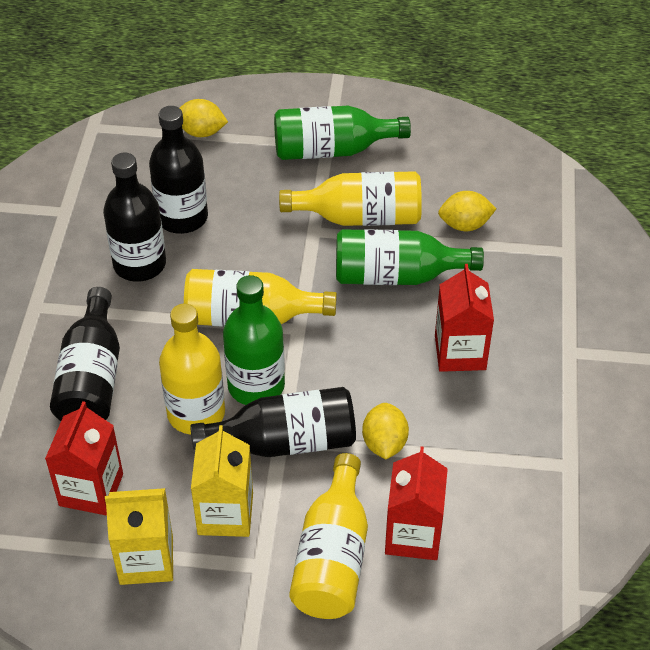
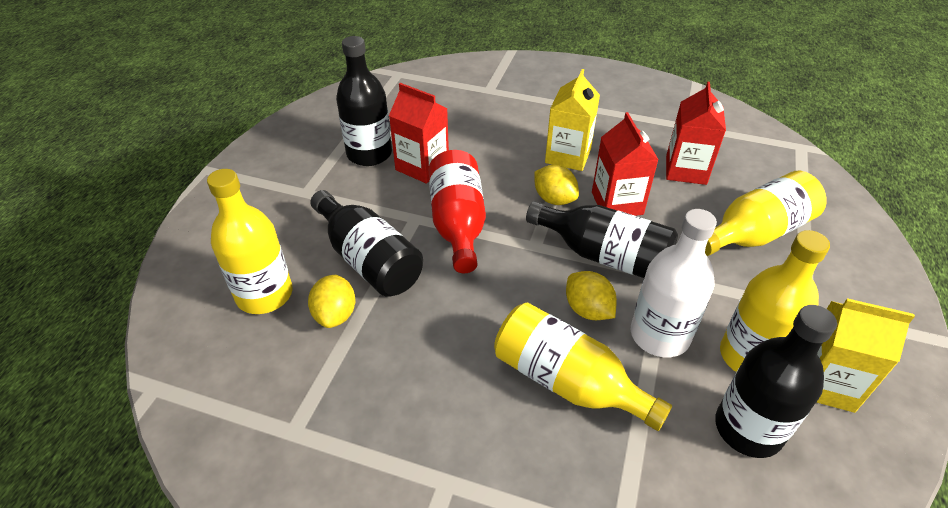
green bottle: [223,275,285,405] [274,106,411,160] [336,229,484,285] = 3 -> none = 0
red bottle: none = 0 -> [429,150,486,273] = 1
white bottle: none = 0 -> [631,209,717,357] = 1

